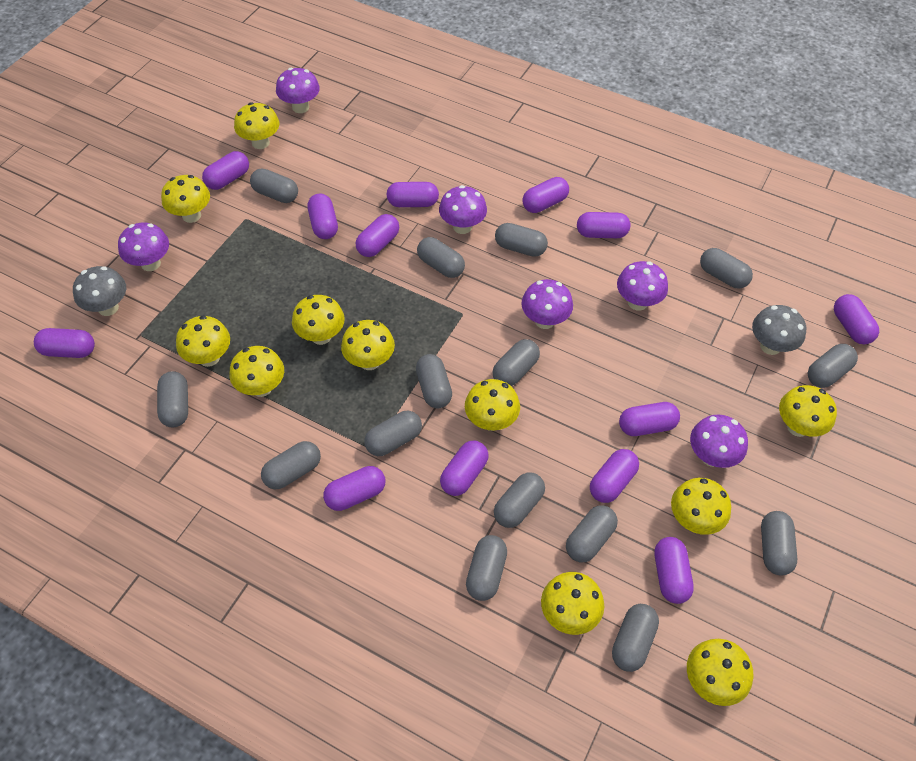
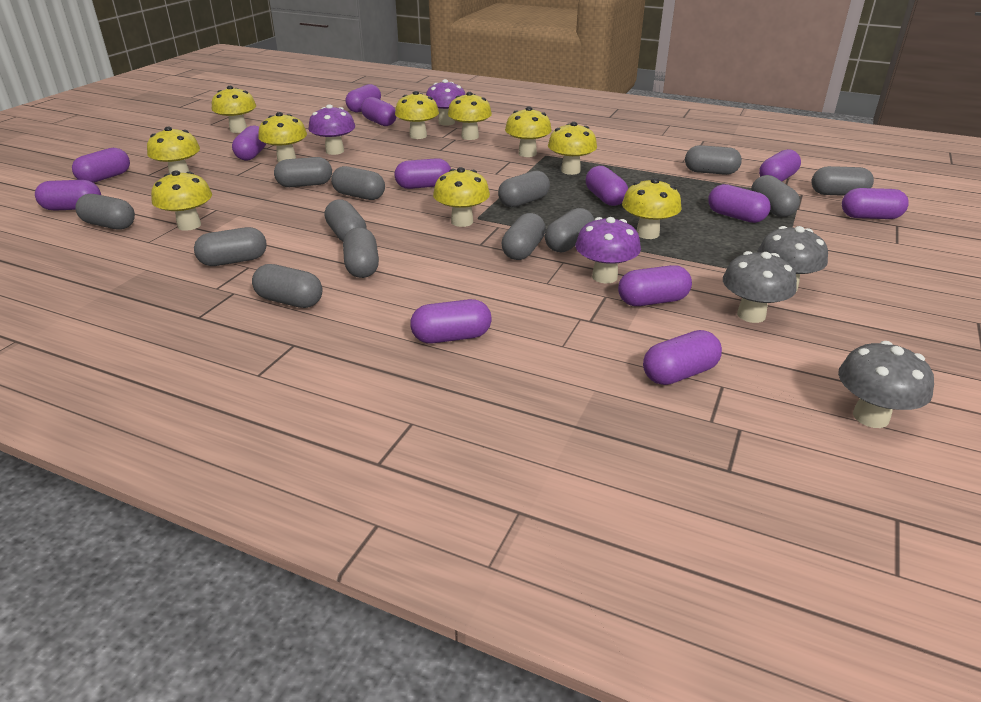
grey capsule: [157,371,188,427] [250,168,298,203] [261,441,321,489] [364,411,422,456] [416,354,452,408] [417,237,465,278] [466,535,507,601] [492,339,540,386] [494,472,545,528] [495,223,548,257] [566,505,618,562] [612,604,659,672] [700,248,753,289] [761,511,797,576] [808,344,858,388] = 15 -> [75,194,135,230] [194,227,267,266] [252,264,323,308] [274,157,332,187] [324,199,367,241] [331,166,385,200] [343,227,379,278] [498,171,550,208] [501,213,546,260] [545,208,595,253] [685,145,742,175] [751,175,800,217] [811,166,874,196] = 13
grey mushroom: [73,266,126,316] [752,305,806,355] = 2 -> [723,251,797,323] [758,226,828,292] [838,341,934,428] = 3
purple mushroom: [118,222,169,271] [276,68,320,113] [439,185,487,234] [521,279,573,329] [617,261,668,311] [690,414,748,468] = 6 -> [308,104,355,155] [426,79,466,126] [575,217,641,283] = 3
yellow mushroom: [161,175,210,223] [176,315,230,367] [229,346,284,397] [234,102,279,149] [292,295,345,345] [341,320,395,370] [465,379,520,431] [541,572,604,635] [671,478,731,535] [687,639,753,706] [779,385,837,437] = 11 -> [147,127,200,174] [151,170,212,231] [212,86,256,133] [258,112,307,162] [395,91,439,139] [433,167,490,227] [448,92,492,140] [505,107,552,157] [548,122,597,175] [622,178,682,239] = 10

